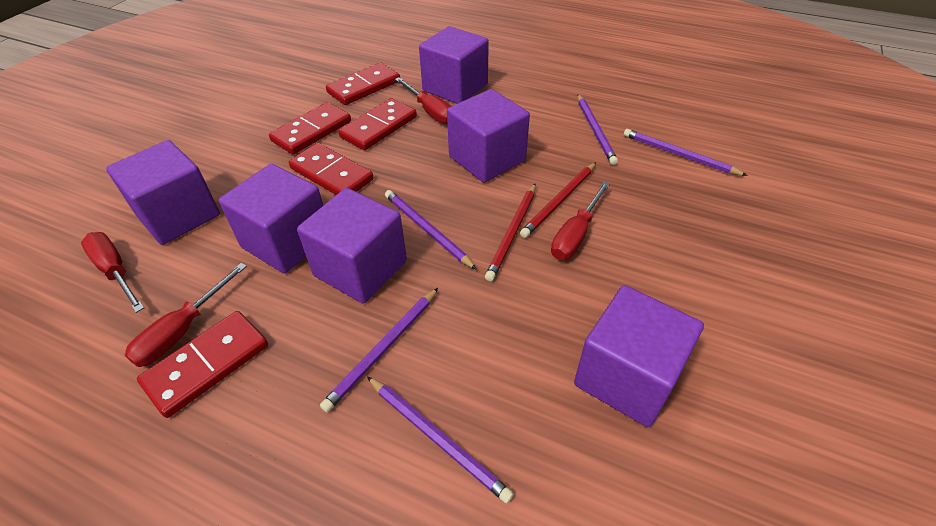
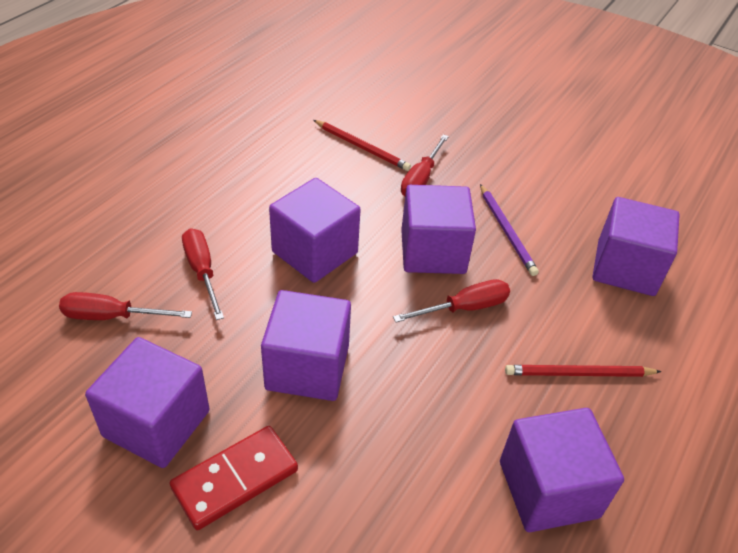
purple pencil: [320,288,438,412] [367,376,514,503] [385,190,477,270] [578,94,618,165] [624,129,748,176] = 5 -> [480,184,539,276] = 1
red domino: [137,311,268,418] [269,102,351,155] [289,143,374,195] [326,63,400,105] [338,98,417,150] = 5 -> [170,426,298,530] = 1

